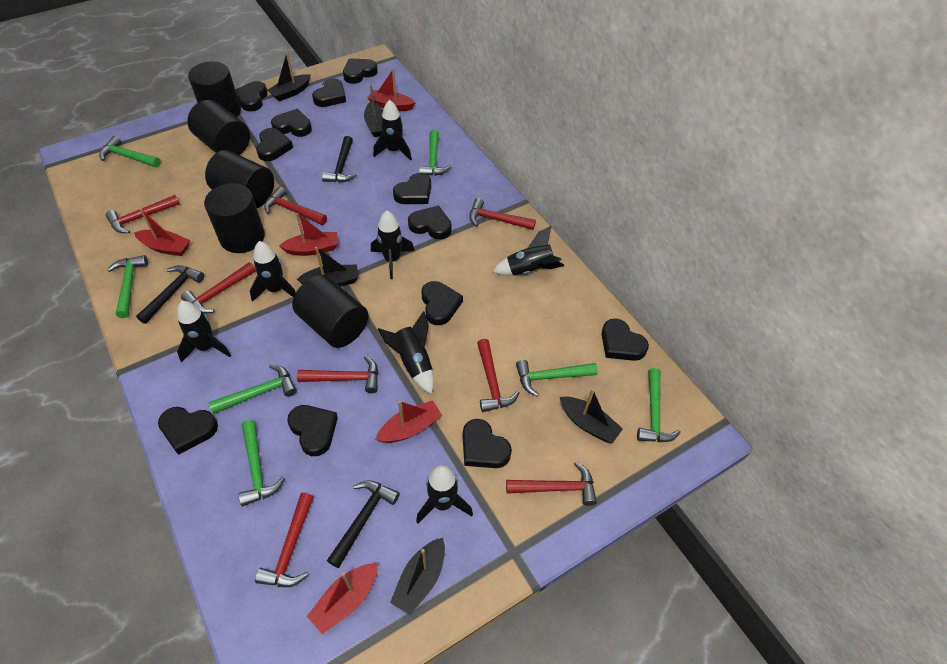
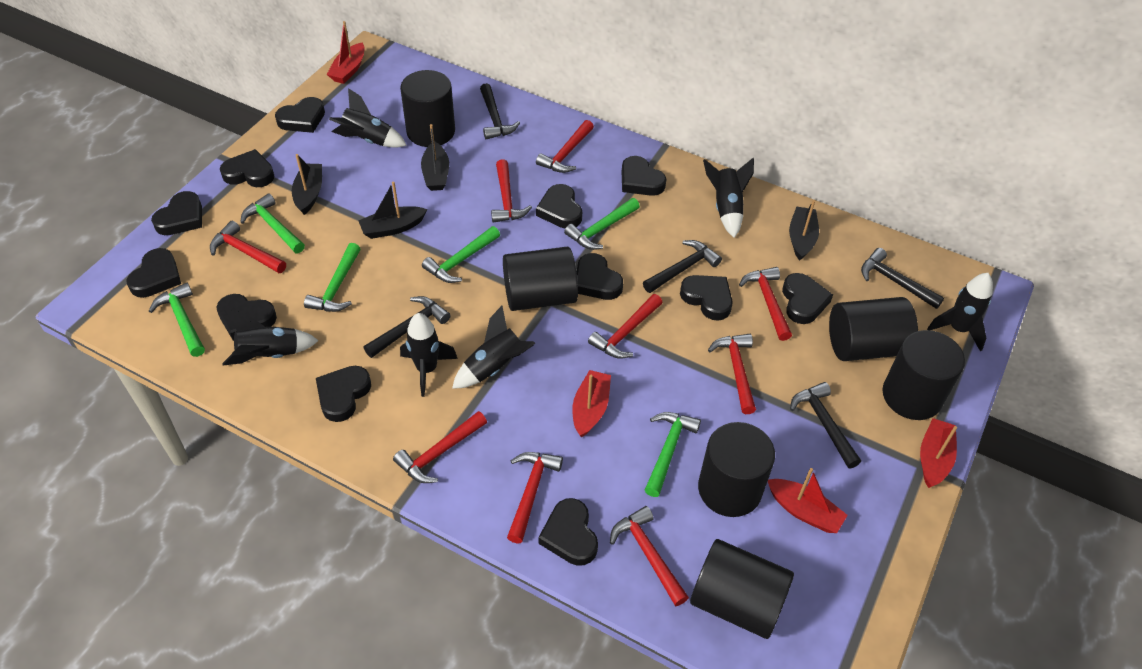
black boat: [267,52,311,101] [297,247,359,287] [364,84,383,137] [390,538,445,615] [560,388,623,443] = 5 -> [292,154,322,215] [358,182,427,239] [421,124,449,191] [789,200,819,261] = 4
black cylinder: [187,100,250,155] [188,62,241,117] [204,183,265,253] [205,150,274,208] [292,275,368,348] = 5 -> [400,70,455,147] [503,246,578,311] [690,539,794,639] [698,422,775,517] [829,297,918,361] [882,330,965,420] = 6
black hammer: [136,265,204,324] [322,136,356,183] [327,480,400,568] = 3 -> [363,296,451,358] [480,83,520,139] [643,240,722,293] [790,382,861,469] [861,248,944,309] = 5
black rocket: [177,301,231,363] [250,241,296,302] [371,211,414,279] [373,100,412,161] [377,311,434,394] [416,465,473,523] [493,226,564,276] = 7 -> [222,310,319,365] [329,88,407,148] [400,313,458,397] [452,306,535,388] [703,158,754,238] [927,273,993,351] = 6
green hammer: [99,136,161,167] [107,255,148,318] [209,364,297,414] [238,420,285,506] [419,130,451,176] [516,360,598,396] [637,368,681,442] = 7 -> [149,283,205,357] [240,193,305,253] [304,243,361,312] [422,226,500,283] [564,198,640,250] [645,412,701,497] = 6
red boat: [134,209,190,256] [279,213,338,256] [307,563,378,634] [368,69,416,111] [375,400,443,443] = 5 -> [327,21,365,84] [572,370,611,438] [768,468,848,533] [920,418,957,488] = 4
red hammer: [106,195,180,233] [181,262,256,314] [255,493,314,587] [264,187,327,225] [297,356,378,393] [469,198,536,230] [477,339,519,412] [506,462,597,506] = 8 -> [210,221,286,273] [393,411,487,483] [491,159,532,223] [507,452,563,544] [536,120,594,173] [588,294,663,359] [610,506,689,606] [708,334,756,414] [739,267,792,341] = 9

